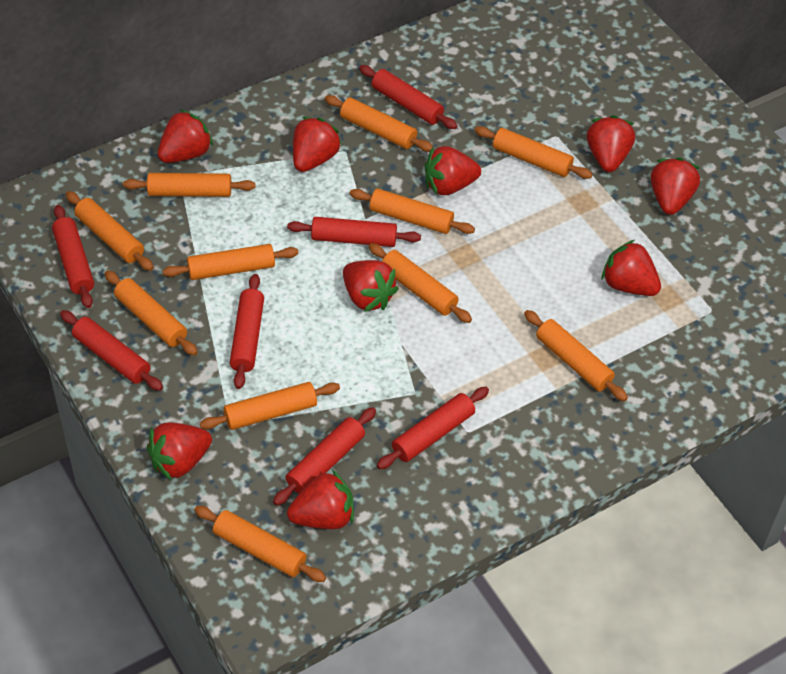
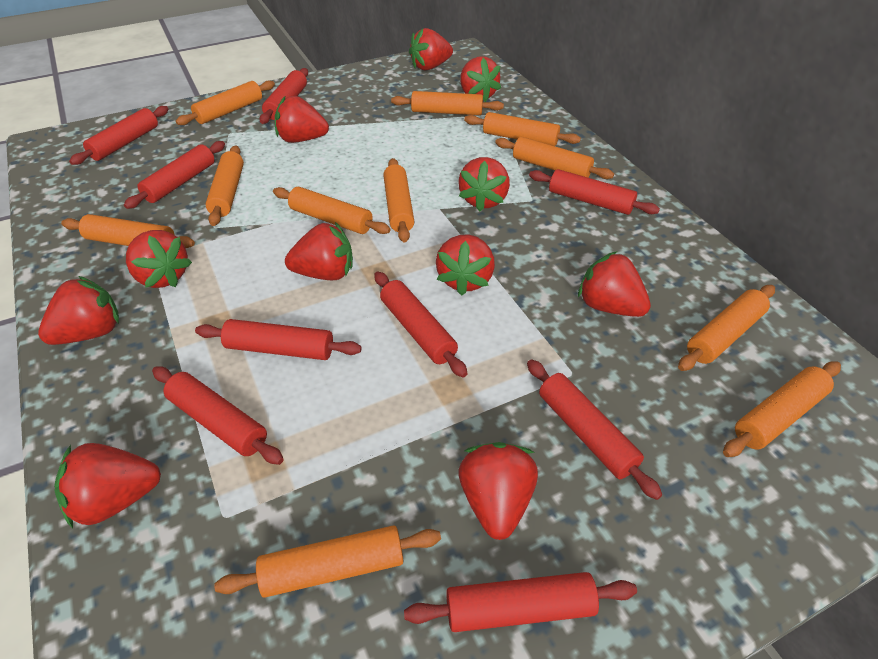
red rolling pin: [52,205,94,308] [60,310,163,391] [230,274,264,389] [273,407,376,506] [287,217,421,247] [359,65,457,129] [377,387,489,469] = 7 -> [69,106,169,165] [124,141,225,209] [152,366,284,465] [195,319,362,360] [260,68,308,124] [374,271,468,377] [404,572,637,632] [527,359,662,500] [529,169,660,215] = 9
red strawberry: [147,423,212,481] [158,109,213,163] [287,470,354,529] [293,117,342,172] [343,260,399,312] [425,146,481,195] [587,115,635,172] [602,240,661,296] [651,157,700,215] = 9 -> [38,276,119,345] [54,443,161,528] [126,230,192,288] [275,96,329,143] [285,222,353,280] [409,28,453,70] [436,234,495,296] [458,157,510,212] [459,442,538,540] [460,57,501,102] [578,251,651,317] = 11

